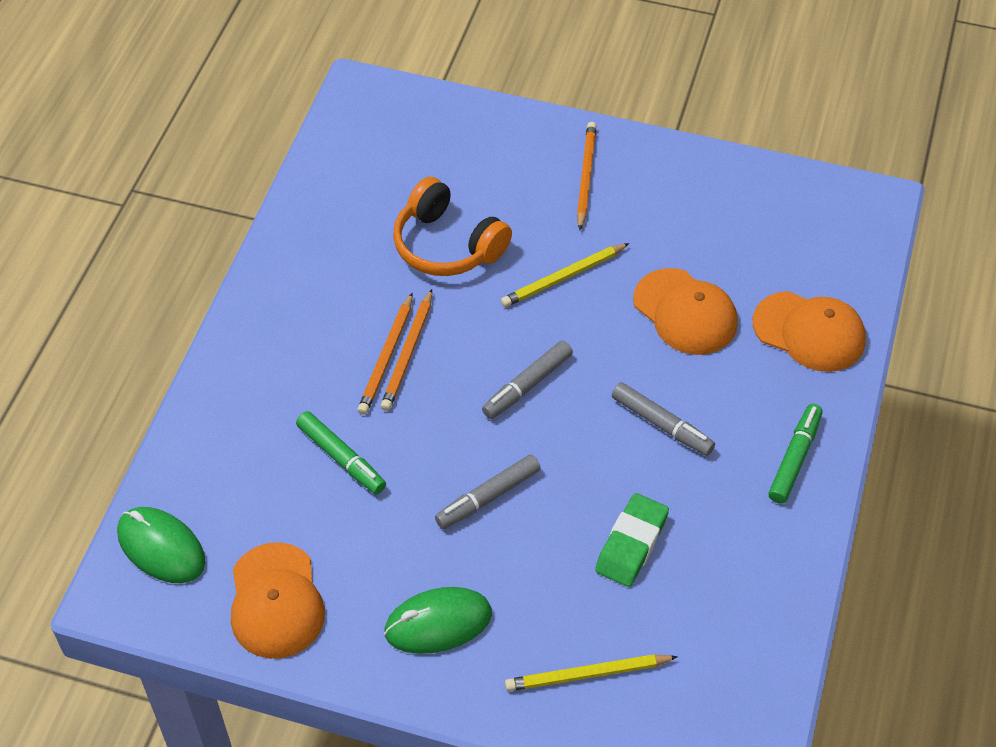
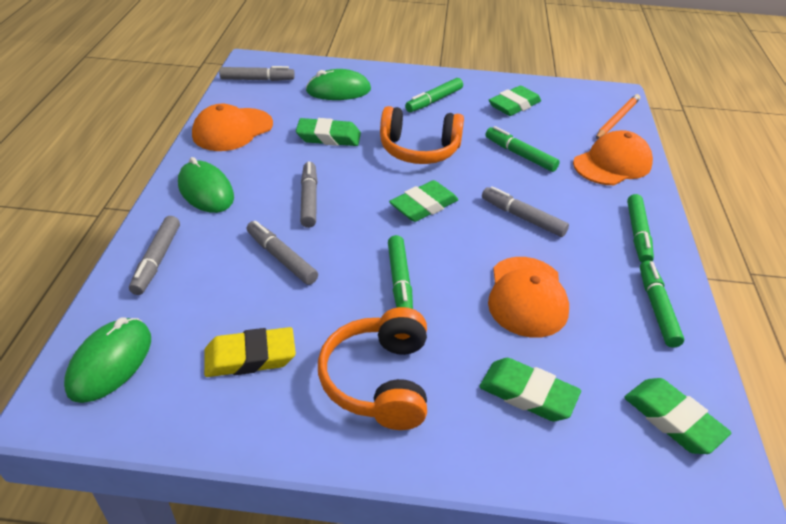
green eraser: [595,493,669,587] = 1 -> [296,118,361,146] [389,180,458,222] [479,358,581,421] [489,86,541,116] [624,378,731,454] = 5
green marker: [296,411,386,494] [768,404,823,503] = 2 -> [388,235,413,309] [405,78,463,112] [486,126,560,172] [627,194,654,263] [640,260,684,348] = 5
green mouse: [117,507,205,583] [384,587,492,654] = 2 -> [64,317,151,403] [178,157,234,213] [306,69,371,100] = 3
grey marker: [435,454,541,529] [482,340,573,419] [612,382,715,456] = 3 -> [129,216,180,295] [219,66,295,81] [247,221,318,285] [300,161,317,228] [482,186,569,237] = 5
orange headphones: [393,177,512,276] = 1 -> [318,307,427,430] [380,106,464,164] = 2
orange pencil: [357,293,412,415] [380,289,432,411] [577,122,597,230] = 3 -> [596,94,640,139] = 1
yellow eraser: none = 0 -> [204,327,296,377] = 1
yellow pencil: [501,243,629,307] [505,654,678,691] = 2 -> none = 0

